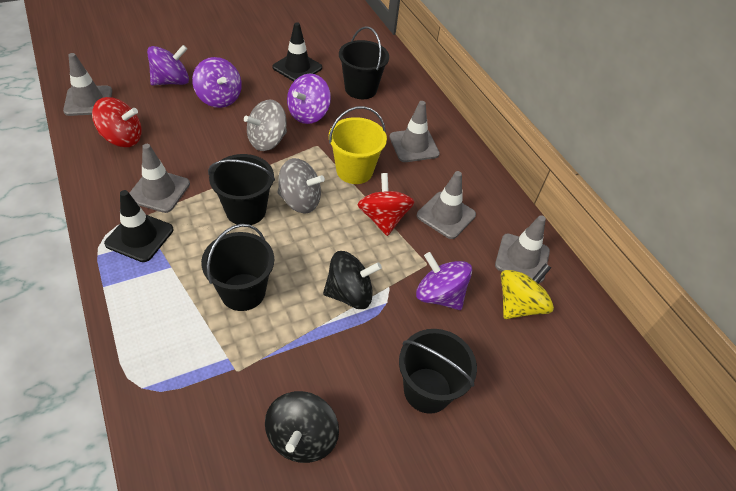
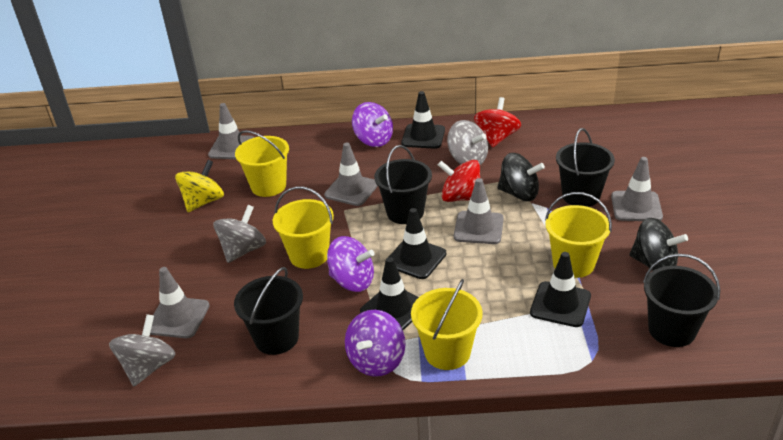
black traffic cone: [104,190,173,262] [273,22,322,82] = 2 -> [360,257,419,330] [385,208,446,279] [401,91,445,149] [530,252,591,327] = 4
grey spinning top: [244,100,287,151] [277,158,325,213] = 2 -> [109,314,176,386] [213,205,266,263] [447,120,488,165] = 3
purple spinning top: [147,45,189,85] [192,57,242,108] [287,74,331,124] [416,252,472,310] = 4 -> [327,236,375,292] [345,310,405,377] [352,102,393,147] = 3
yellow bucket: [329,106,387,184] = 1 -> [235,130,289,197] [273,186,334,269] [411,279,482,370] [545,192,612,278] = 4

